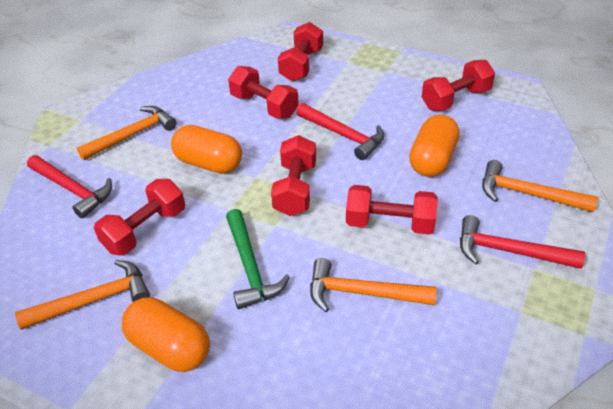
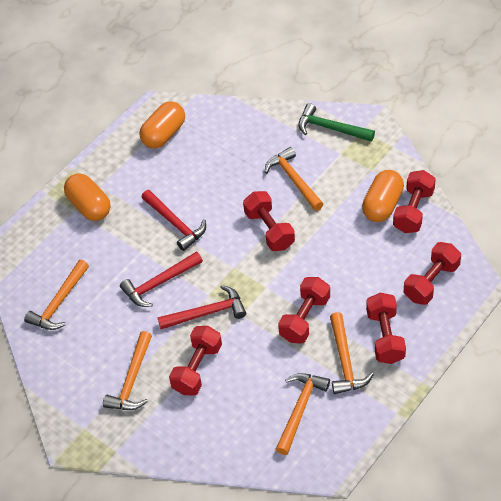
orange hammer: [15,260,150,330] [77,106,177,160] [310,258,437,312] [482,160,598,212] = 4 -> [24,260,89,330] [103,331,152,410] [265,147,324,211] [276,373,330,455] [330,312,374,394] = 5

